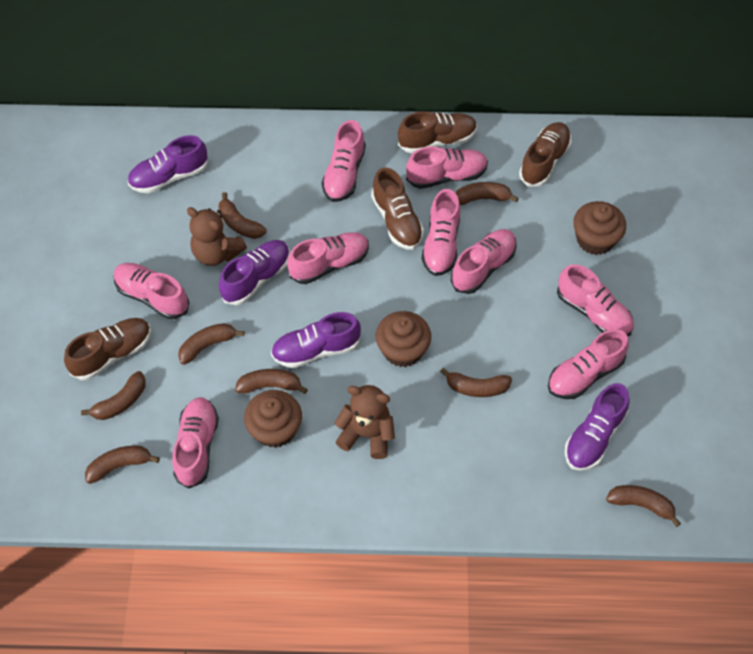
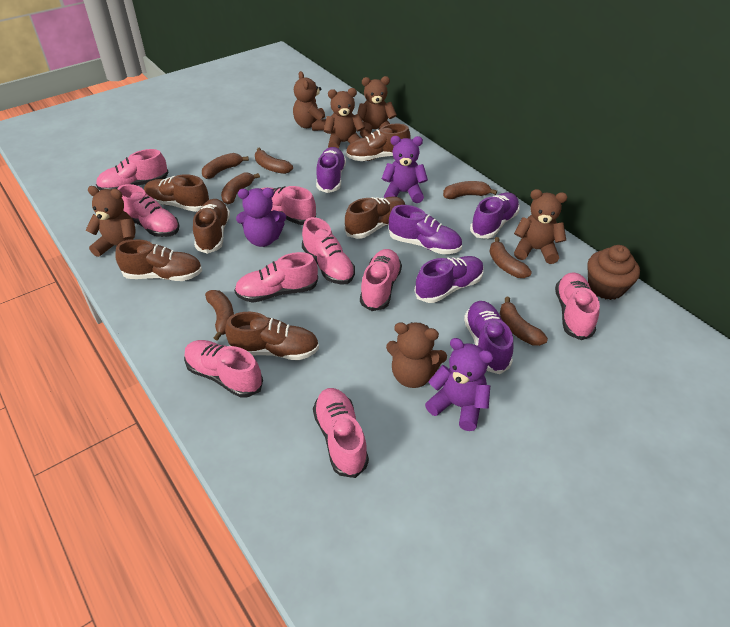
brown banana: [81,371,146,420] [85,445,160,484] [178,323,244,365] [218,192,267,239] [235,369,308,394] [440,368,512,397] [455,182,519,205] [606,485,681,527] = 8 -> [202,153,249,179] [205,290,234,341] [221,173,260,204] [255,148,293,174] [443,181,497,199] [489,237,532,278] [500,297,548,346] = 7
brown cupcake: [244,390,302,448] [376,311,431,367] [573,201,626,255] = 3 -> [587,245,640,300] = 1
brown shoe: [64,318,151,380] [371,167,424,250] [398,111,477,154] [519,122,572,187] = 4 -> [115,239,202,281] [144,174,209,212] [193,199,230,254] [225,312,319,360] [344,197,405,239] [346,124,411,161] = 6
brown teddy bear: [187,207,247,266] [335,385,395,459] = 2 -> [86,186,136,257] [293,71,326,131] [324,88,365,149] [357,76,397,138] [386,322,447,388] [514,189,567,264] = 6
purple shoe: [127,135,208,193] [219,240,290,305] [271,312,361,368] [565,383,630,471] = 4 -> [316,147,346,193] [389,205,462,254] [414,256,484,303] [464,301,514,374] [470,192,520,239] = 5
purple teddy bear: none = 0 -> [236,188,286,247] [382,136,428,203] [425,338,494,431] = 3

